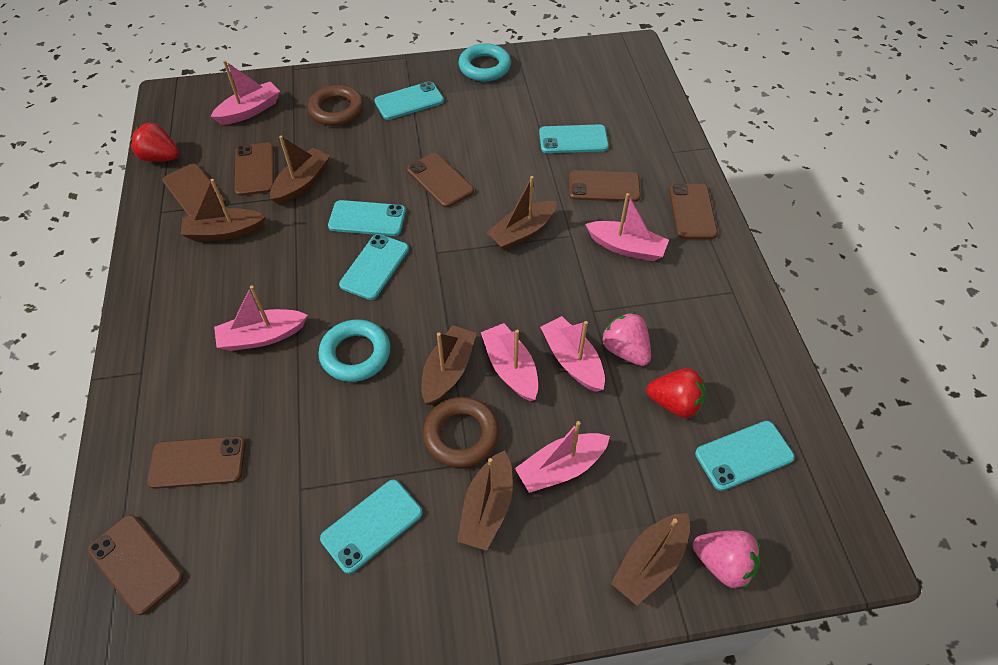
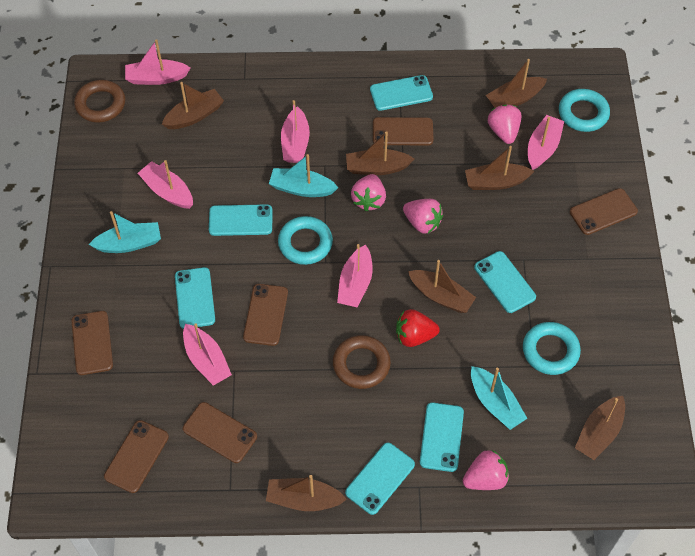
brown boat: [181,179,266,241] [270,136,330,205] [421,325,476,405] [457,450,513,551] [486,176,557,251] [611,513,690,606] = 6 -> [162,82,224,129] [266,475,347,511] [346,131,414,175] [408,260,476,313] [465,146,534,190] [486,59,547,108] [575,396,625,460] = 7
brown phone: [87,515,183,615] [147,436,246,489] [162,163,226,216] [235,143,274,196] [407,153,474,208] [569,170,641,202] [669,184,718,239] = 7 -> [71,311,113,375] [104,420,169,493] [183,402,257,463] [243,284,288,346] [373,117,434,145] [570,188,638,235] = 6
pink strawberry: [601,313,651,366] [693,530,760,589] = 2 -> [351,174,386,211] [403,199,443,233] [463,450,509,490] [488,105,521,144] = 4
red strawberry: [130,123,179,162] [646,368,706,418] = 2 -> [396,309,440,347] = 1
turquoise boat: none = 0 -> [89,211,161,253] [269,154,338,197] [471,366,528,430] = 3
turquoise ring: [318,319,390,382] [458,43,511,82] = 2 -> [278,216,333,265] [523,322,581,375] [559,89,610,132] = 3

